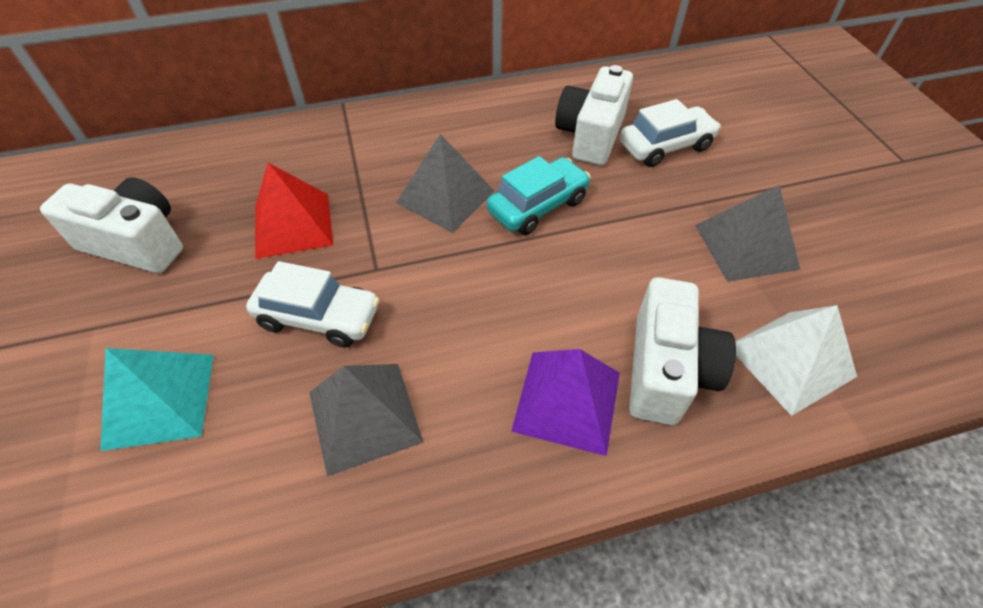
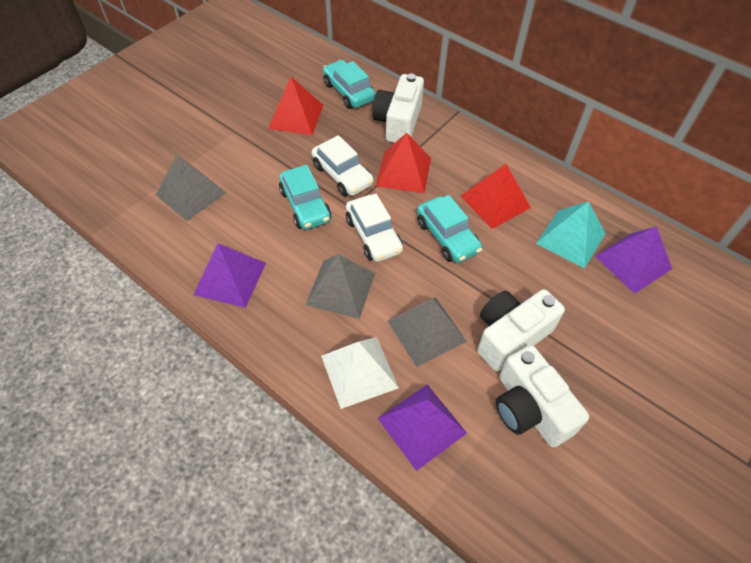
purple pyramid: [511,349,620,456] = 1 -> [193,243,266,308] [378,384,467,471] [595,226,672,294] = 3
red pyramid: [255,163,333,259] = 1 -> [268,77,323,135] [376,133,431,193] [461,164,531,229] = 3
turquoise car: [487,156,591,235] = 1 -> [279,165,331,230] [323,60,376,109] [417,195,482,263] = 3

